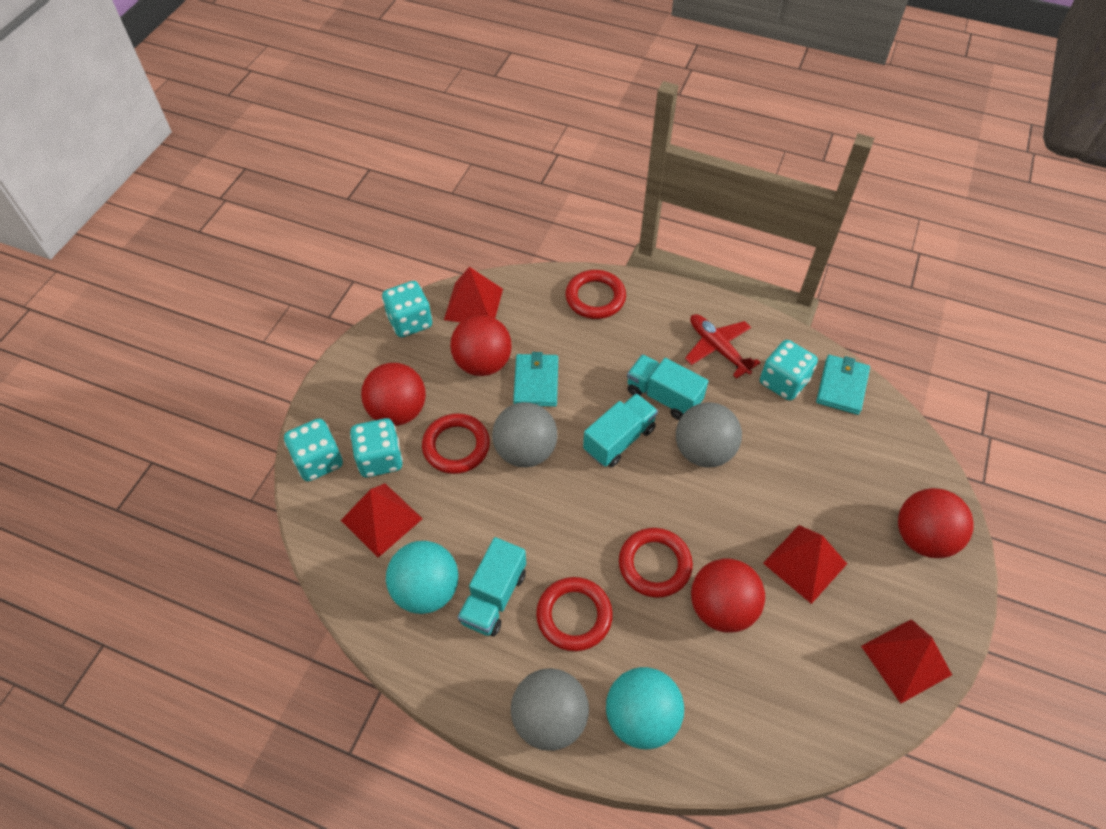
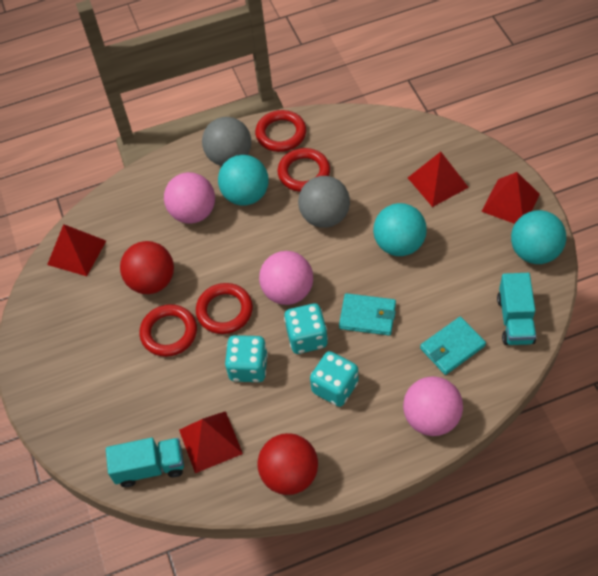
grey ball: [492,402,557,467] [511,668,589,751] [676,402,742,468] = 3 -> [202,117,251,166] [298,176,350,228] = 2
pink ball: none = 0 -> [164,172,215,224] [259,251,313,305] [403,376,463,436] = 3
red ball: [361,363,426,426] [450,315,512,376] [691,558,765,633] [898,488,974,558] = 4 -> [120,241,174,294] [257,433,318,495] = 2
red plane: [685,314,761,379] = 1 -> none = 0
turquoise ball: [386,541,458,614] [606,667,684,749] = 2 -> [218,155,269,206] [373,203,427,256] [511,210,566,264] = 3
turquoise dice: [284,418,343,481] [350,418,403,477] [382,281,432,338] [760,340,818,401] = 4 -> [225,335,268,382] [284,303,328,354] [310,351,359,407] = 3
turquoise truck: [458,537,526,637] [583,393,658,467] [627,354,708,420] = 3 -> [106,438,184,487] [497,273,536,345] = 2

